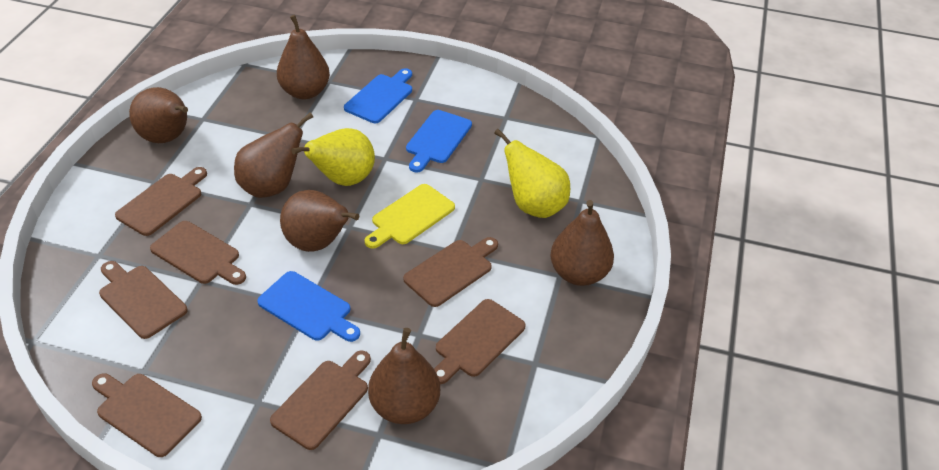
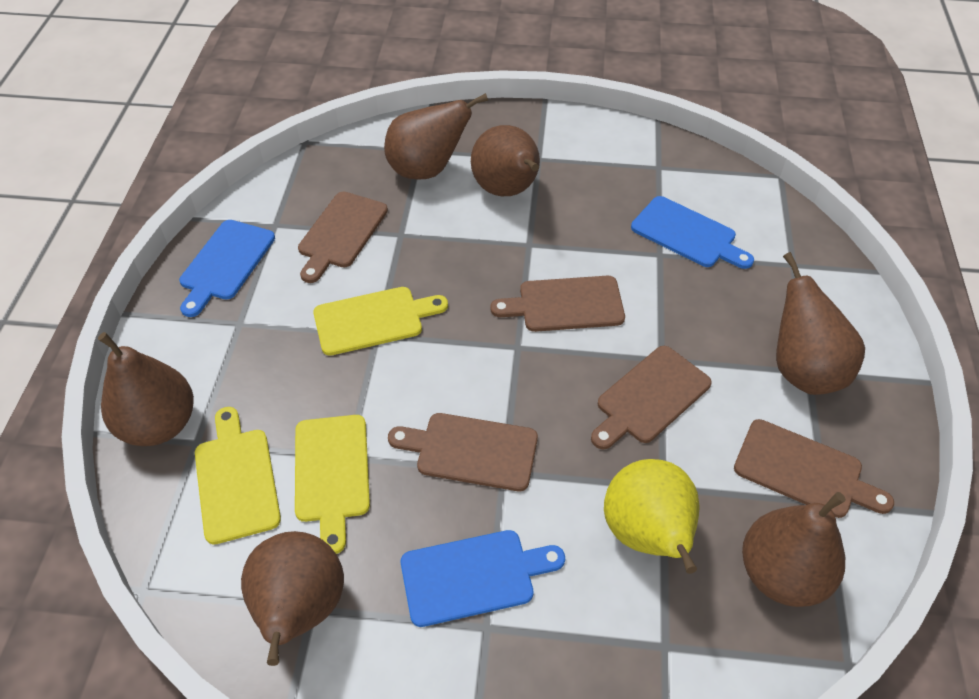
brown cutting board: [92,373,202,457] [99,261,188,339] [115,167,207,236] [150,221,246,285] [270,351,371,450] [403,237,498,307] [434,299,526,384] = 7 -> [298,192,388,283] [388,413,538,491] [490,276,625,332] [591,346,712,449] [734,419,894,518] = 5
yellow cutting board: [365,184,455,249] = 1 -> [195,407,281,545] [295,415,370,554] [313,287,448,356] = 3
yellow pear: [291,128,375,186] [494,129,570,218] = 2 -> [604,459,700,574] = 1

